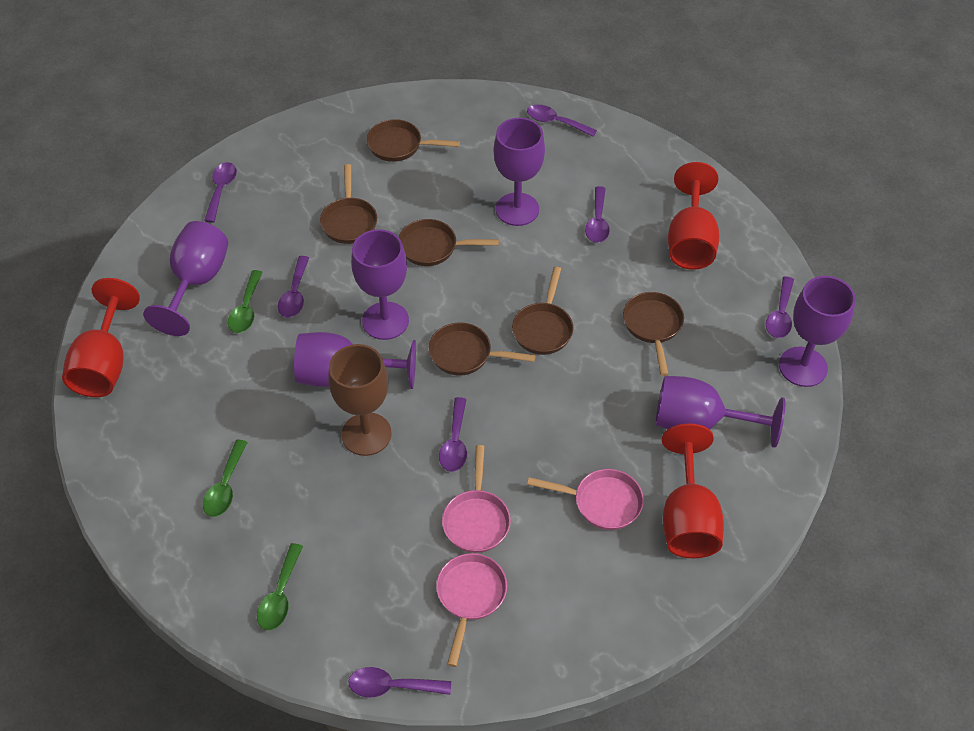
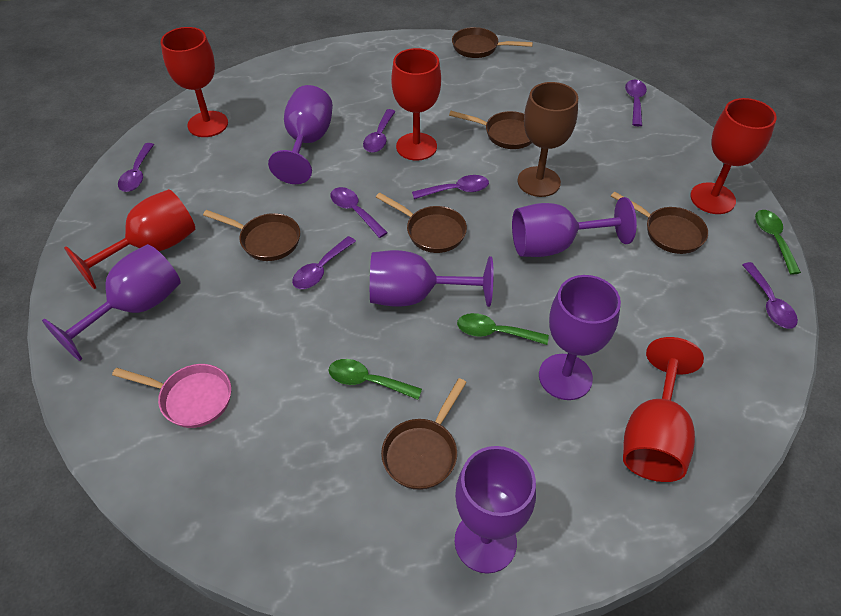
pink pan: [436,553,507,667] [442,445,511,553] [527,469,644,530] = 3 -> [112,364,231,428] = 1
red goblet: [62,278,140,397] [662,423,724,558] [668,162,719,270] = 3 -> [64,189,195,289] [161,27,228,137] [391,48,441,161] [623,337,704,482] [690,98,777,214] = 5

